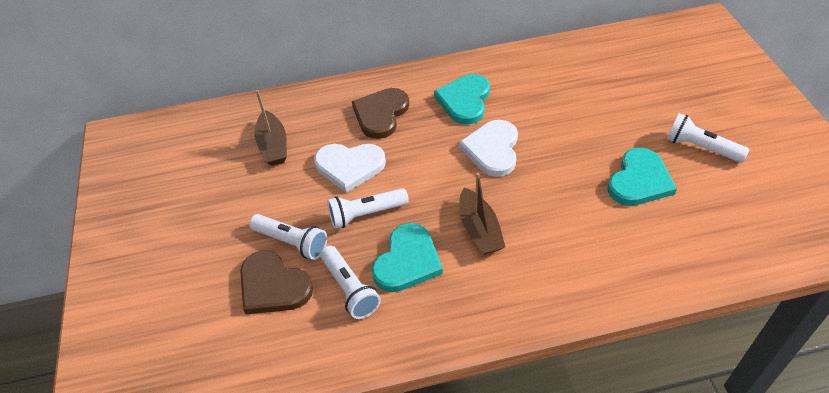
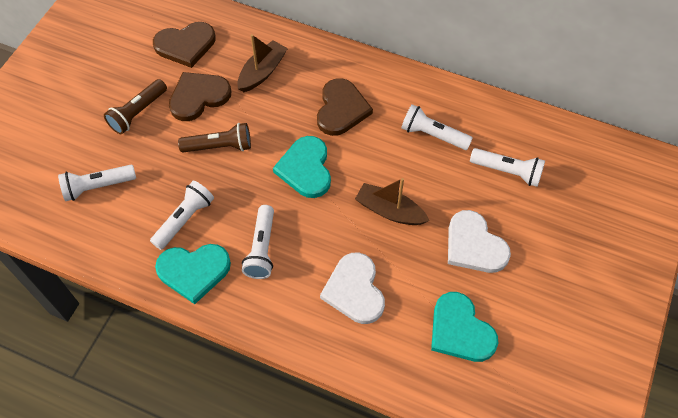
brown flashlight: none = 0 -> [104,79,167,134] [178,123,251,153] = 2
brown heart: [240,250,313,314] [352,88,409,139] = 2 -> [153,22,216,68] [169,72,231,121] [317,78,373,136] = 3
white flashlight: [249,214,327,260] [320,245,381,319] [327,188,409,229] [666,113,749,163] = 4 -> [58,165,136,201] [150,181,214,250] [242,205,274,279] [401,104,473,150] [470,148,545,187] = 5

